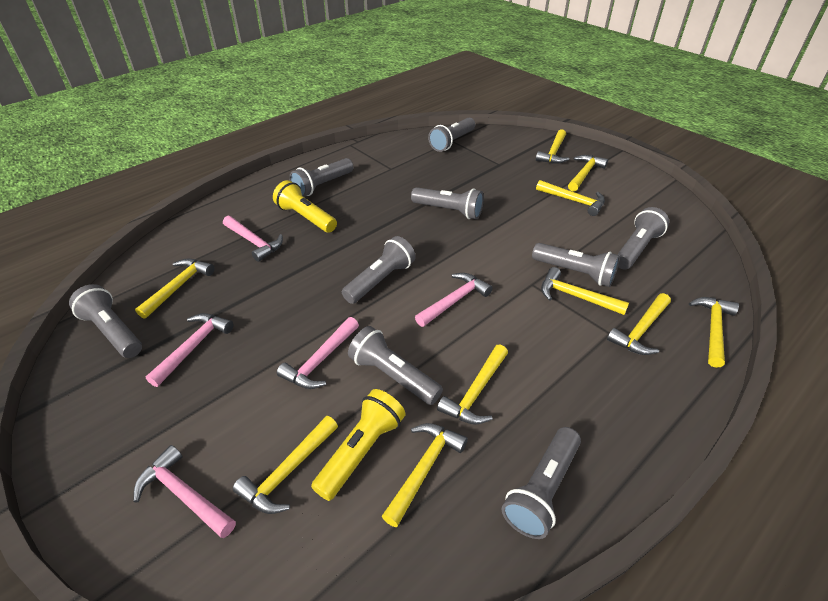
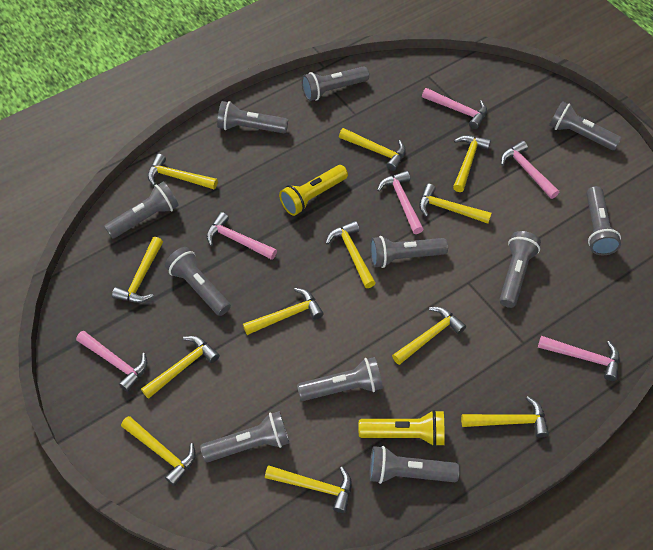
grey flashlight: [69,284,142,358] [289,158,354,197] [342,236,416,304] [348,326,443,405] [411,187,484,219] [428,118,475,152] [502,427,581,539] [532,243,620,287] [617,207,669,269] = 9 -> [104,182,179,239] [165,247,231,316] [200,411,289,462] [217,101,288,133] [297,357,383,401] [301,66,369,101] [369,446,460,484] [370,236,448,268] [499,231,541,308] [549,101,621,150] [586,186,621,255] = 11
pink hammer: [133,445,236,538] [146,313,234,387] [223,216,283,262] [277,317,359,389] [415,273,493,327] = 5 -> [76,331,147,392] [206,212,277,260] [377,171,424,234] [422,88,487,129] [501,141,559,199] [538,336,620,381] = 6
yellow hammer: [135,259,215,319] [233,416,338,514] [382,423,468,527] [437,345,508,425] [536,129,569,164] [536,180,605,216] [541,267,629,315] [568,155,608,192] [607,293,671,355] [689,297,739,368] = 10 -> [112,237,163,303] [121,416,196,486] [141,336,220,399] [148,154,218,189] [243,288,324,335] [265,465,352,513] [326,221,375,288] [339,128,406,171] [392,307,466,365] [419,184,492,224] [453,135,491,192] [461,396,549,438] = 12

